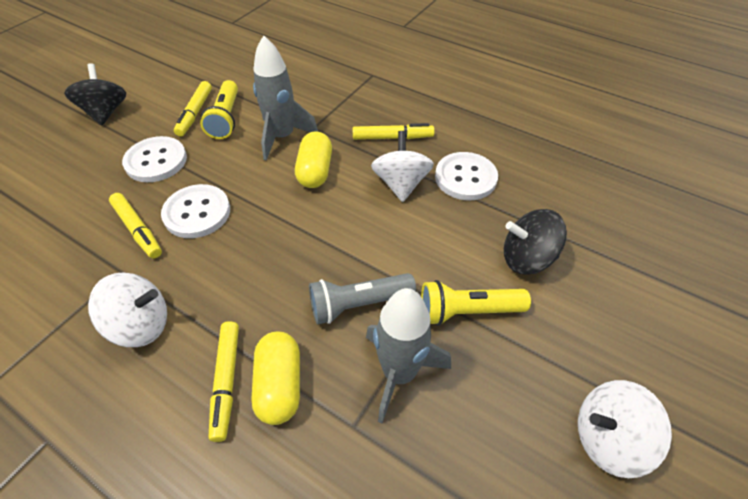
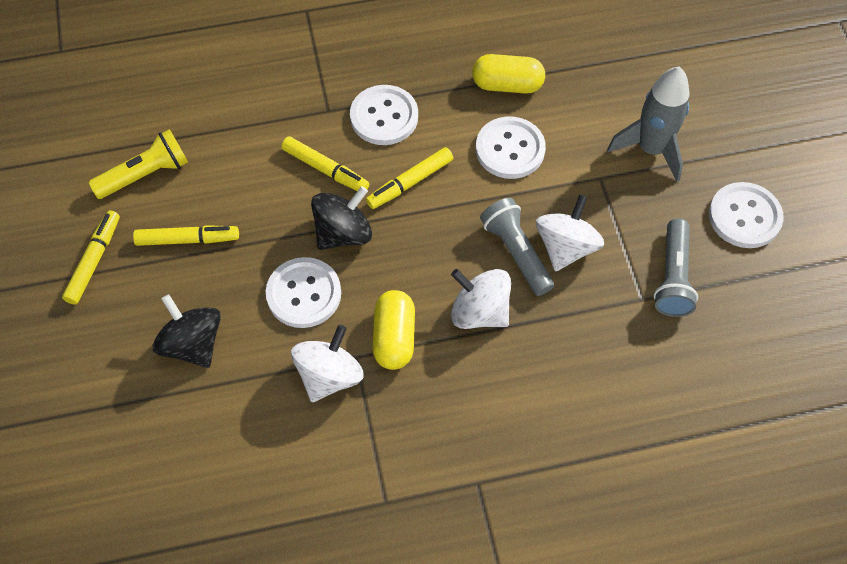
grey flashlight: [309,273,416,324] = 1 -> [480,198,554,296] [654,218,698,317] = 2
grey rocket: [253,35,318,161] [366,288,451,424] = 2 -> [607,67,690,182] = 1
white button: [122,136,187,182] [161,184,230,238] [435,152,498,200] = 3 -> [266,257,341,328] [350,85,418,145] [476,116,546,179] [709,182,784,248] = 4
yellow flashlight: [200,80,238,139] [421,280,531,326] = 2 -> [88,129,188,199] = 1

